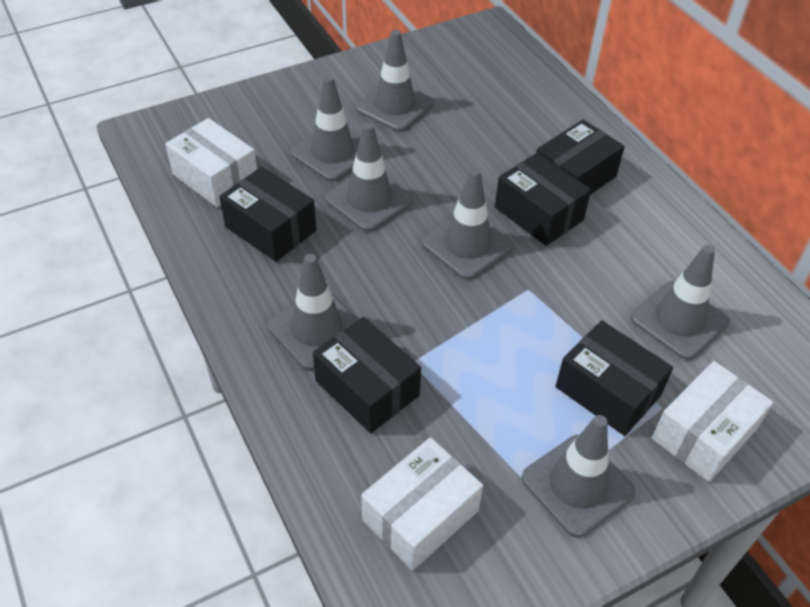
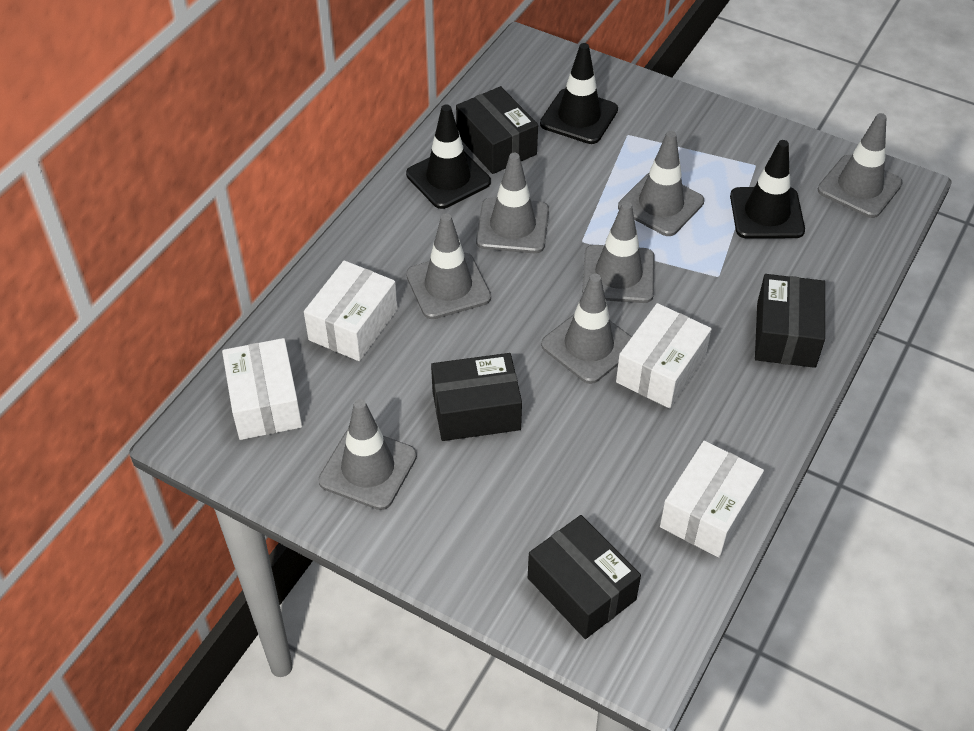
black box: [219,167,316,262] [313,317,421,433] [495,153,591,246] [536,120,625,195] [556,320,673,436] = 5 -> [431,353,522,441] [456,86,538,174] [528,515,641,639] [755,274,825,368] = 4
black traffic cone: none = 0 -> [406,105,491,209] [540,43,618,144] [730,140,805,239] = 3
white box: [165,118,257,207] [361,437,483,571] [652,361,773,482] = 3 -> [222,338,302,440] [304,260,398,361] [616,303,712,409] [660,441,764,558] = 4

